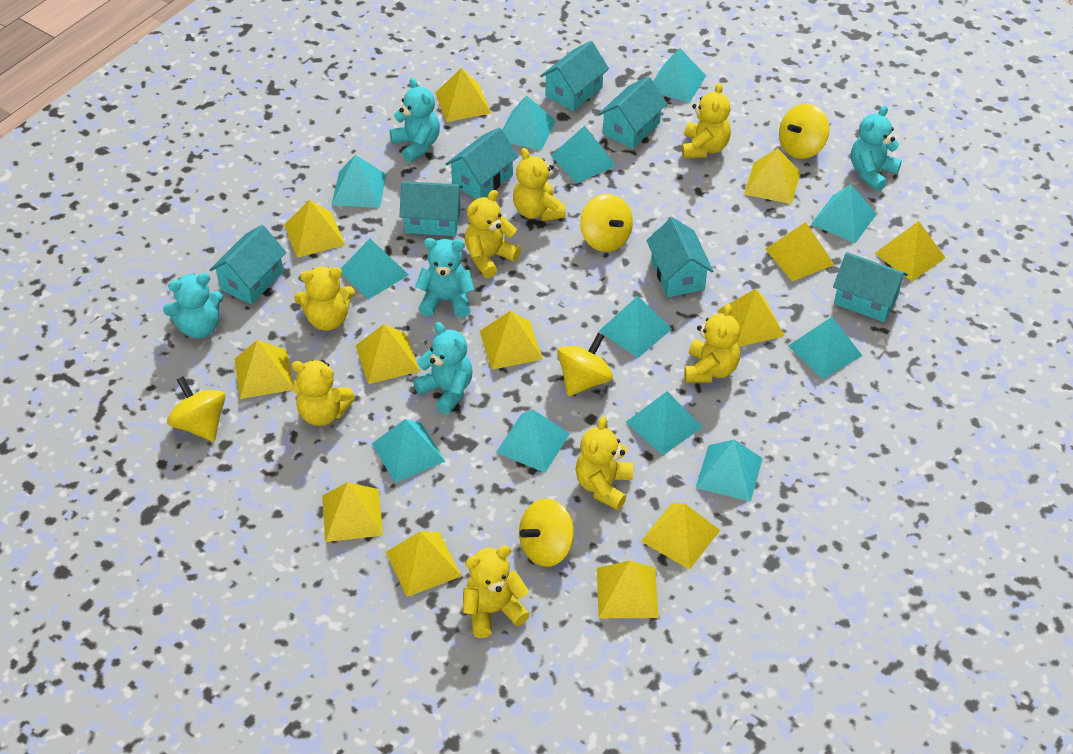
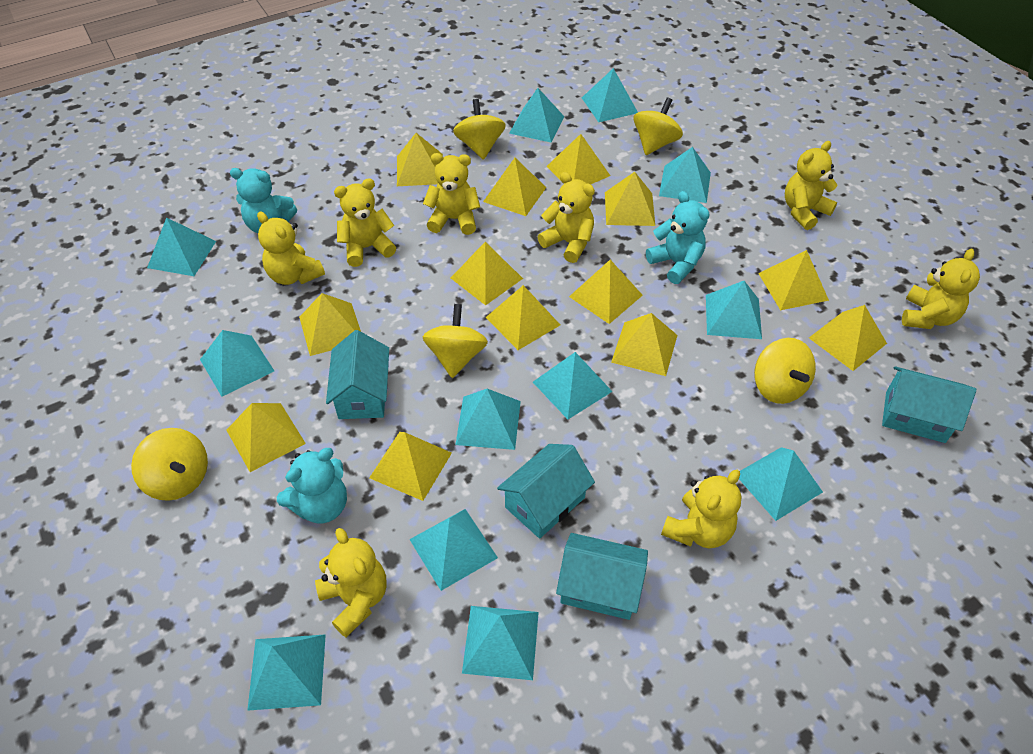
turquoise house: [210,225,286,304] [399,181,463,236] [446,127,519,199] [540,41,609,111] [598,76,667,149] [646,217,713,297] [833,252,908,322] = 7 -> [326,330,389,419] [497,444,595,539] [556,533,648,620] [882,366,976,443] = 4
turquoise teddy bear: [163,273,223,338] [390,78,440,162] [413,322,472,414] [415,238,475,318] [851,105,902,191] = 5 -> [230,168,297,233] [277,448,347,524] [646,191,709,284] = 3

